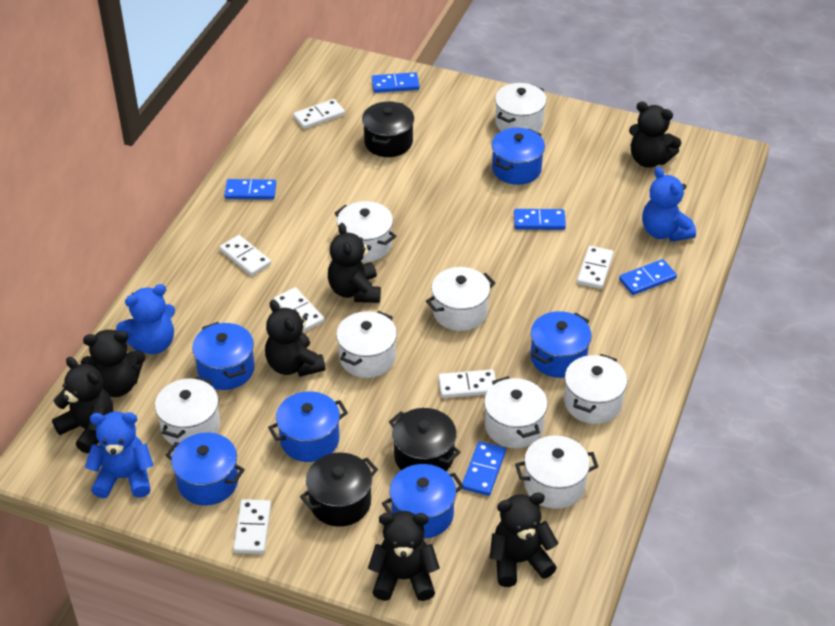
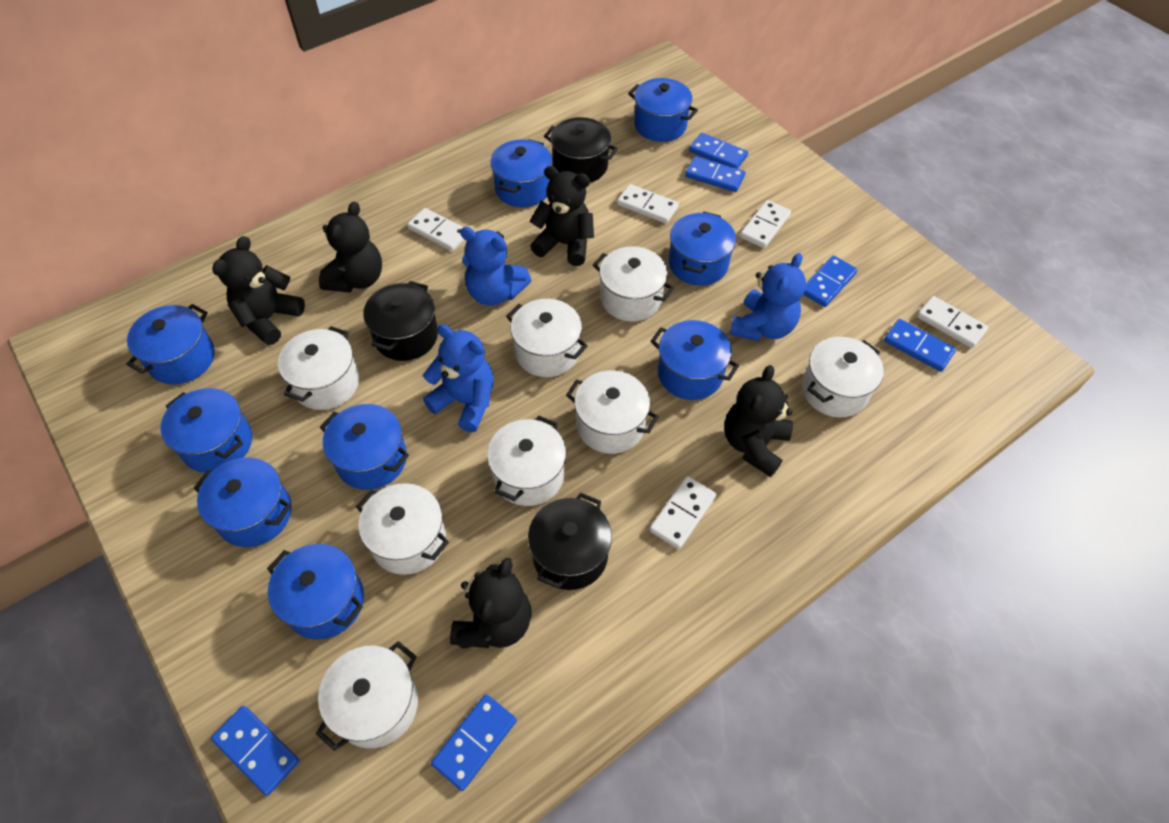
black teddy bear: [52,357,113,453] [81,330,145,397] [265,300,325,377] [328,223,381,303] [368,511,440,601] [490,492,558,587] [629,102,681,168] = 7 -> [212,236,305,345] [319,202,382,293] [450,558,531,649] [530,166,594,266] [724,365,793,477] = 5
blue domino: [224,179,276,200] [372,72,420,93] [462,441,506,496] [514,209,566,230] [619,259,677,295] = 5 -> [211,706,300,796] [431,694,517,791] [685,156,746,192] [689,133,748,169] [803,255,858,307] [884,319,956,372] = 6
blue pot: [166,433,245,506] [192,322,255,390] [268,391,348,462] [382,464,464,539] [492,128,545,185] [531,311,592,378] = 6 -> [126,304,215,384] [160,388,252,473] [193,457,292,547] [267,544,364,640] [320,404,409,490] [490,139,552,207] [628,78,698,142] [651,320,739,400] [669,212,736,286] = 9
white domino: [220,235,271,276] [233,499,271,554] [274,287,324,332] [293,99,345,129] [438,369,496,398] [577,246,614,289] = 6 -> [407,208,465,251] [617,184,679,224] [649,476,717,549] [740,200,791,248] [917,296,988,348] = 5

